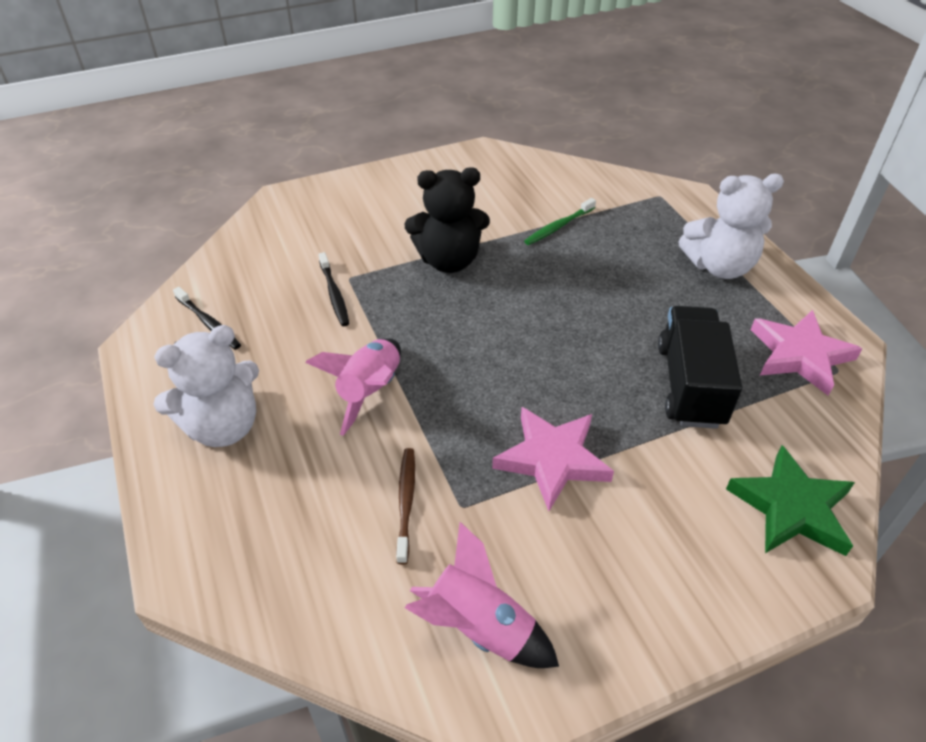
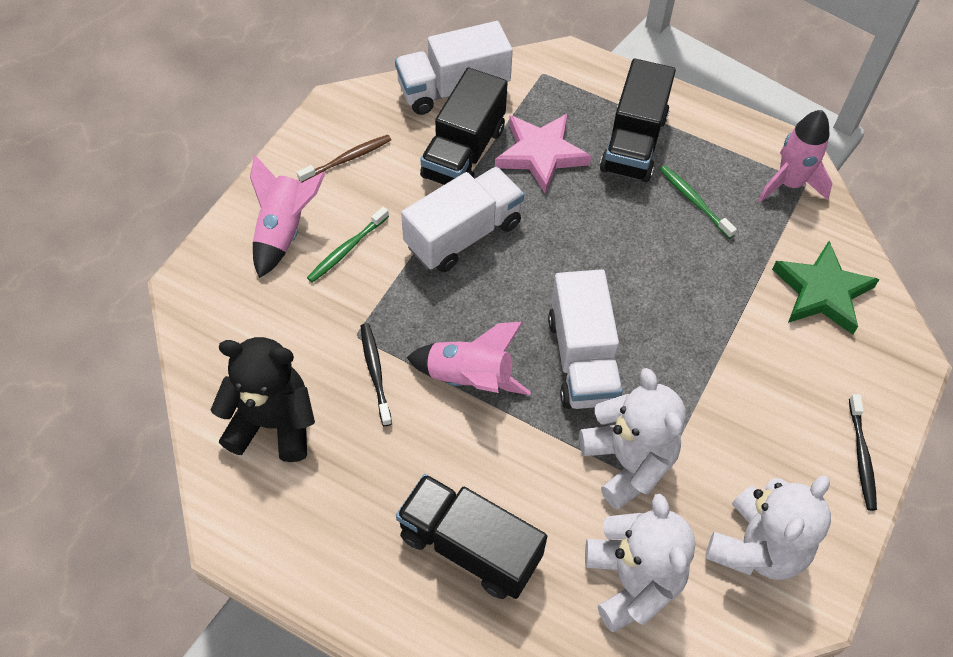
black truck: [658,306,742,429] = 1 -> [396,474,547,599] [420,68,508,185] [600,59,676,182] = 3
green toothbrush: [524,198,596,245] = 1 -> [307,207,389,283] [659,165,737,239] = 2
pink rocket: [305,338,401,436] [405,522,559,668] = 2 -> [250,155,326,278] [406,322,531,395] [758,110,833,202] = 3
pink star: [492,407,614,511] [751,310,862,396] = 2 -> [495,114,591,194] = 1
white teddy bear: [153,325,259,447] [678,174,784,279] = 2 -> [579,368,686,509] [585,493,696,632] [705,475,831,580] = 3
white truck: none = 0 -> [395,21,513,115] [401,167,524,272] [548,269,623,409] = 3

